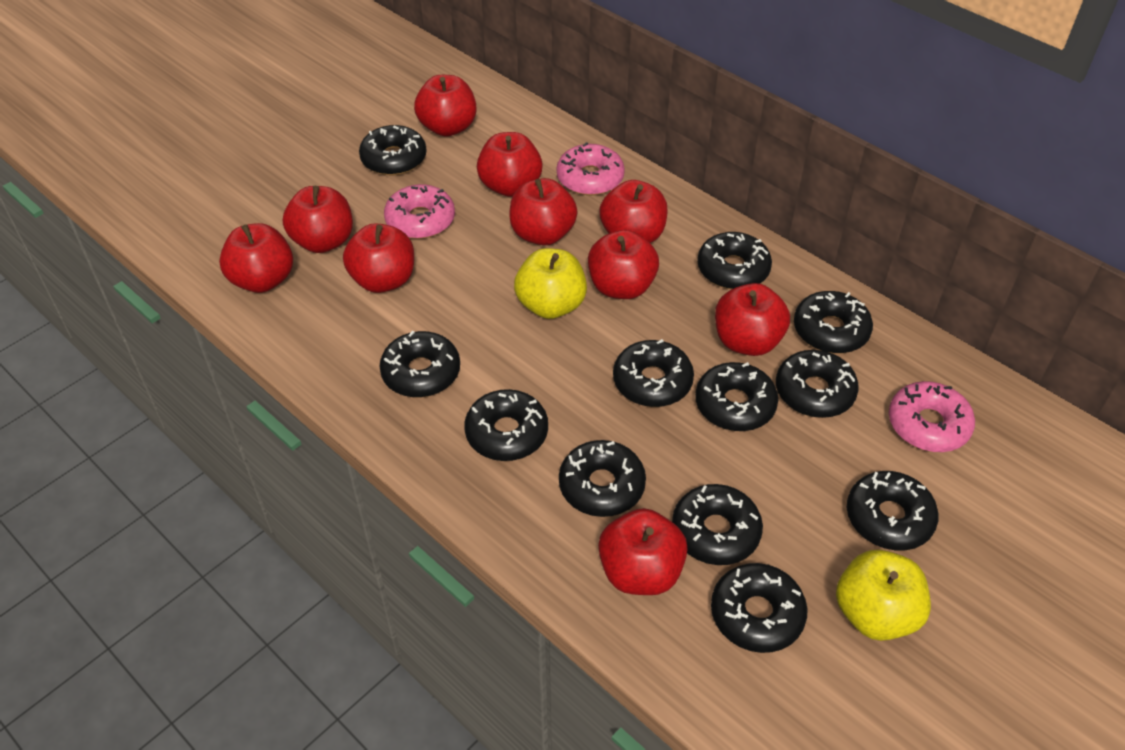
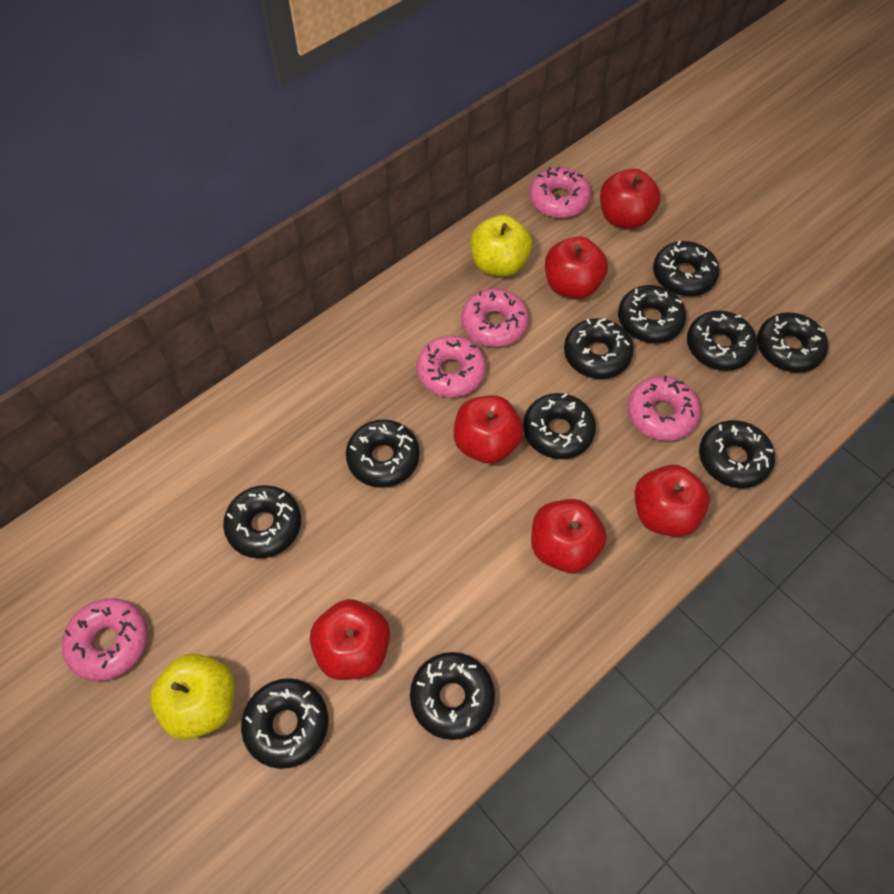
black donut: [359,125,427,175] [380,331,460,397] [464,389,548,461] [559,440,646,517] [613,339,694,407] [672,484,763,565] [695,362,778,431] [697,232,772,289] [711,563,808,653] [776,350,859,418] [794,291,873,353] [847,471,939,550] = 12 -> [223,485,301,559] [241,678,328,769] [346,419,420,488] [410,652,495,740] [523,393,596,459] [564,318,634,379] [618,285,686,343] [653,240,720,296] [687,310,757,371] [699,420,775,488] [757,312,828,373] = 11
pink donut: [384,184,455,239] [557,142,625,195] [889,381,975,452] = 3 -> [62,598,148,681] [417,336,486,397] [461,289,529,347] [529,167,591,218] [627,376,700,441] = 5
red apple: [219,223,293,293] [283,186,353,253] [343,223,414,293] [414,75,476,137] [477,132,543,197] [509,178,578,245] [588,230,659,299] [598,508,688,595] [599,180,668,243] [715,283,790,356] = 10 -> [310,599,390,680] [454,395,524,464] [531,499,607,573] [545,236,608,299] [600,169,661,229] [634,465,710,537] = 6

